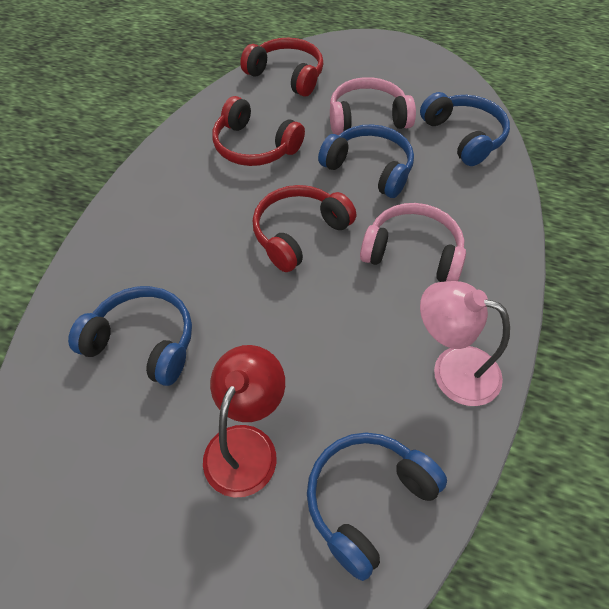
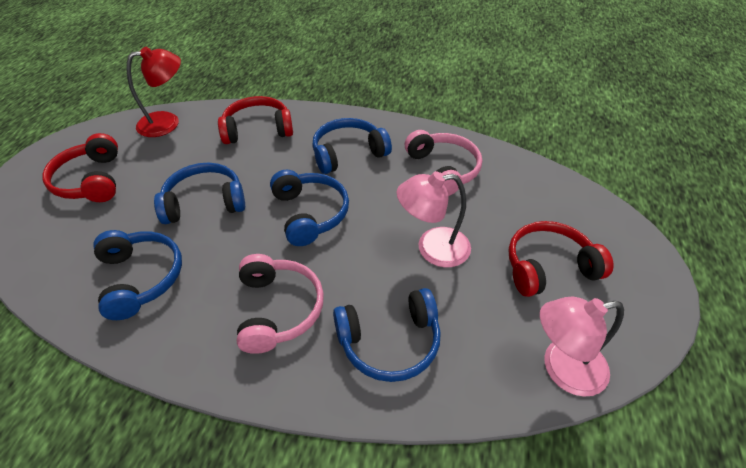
blue headphones: [68,286,192,386] [307,433,447,581] [318,124,414,198] [420,92,510,166] = 4 -> [93,230,182,320] [154,163,245,224] [270,170,349,246] [312,118,392,174] [333,288,441,382] = 5
pink lamp: [420,281,510,406] = 1 -> [397,171,471,267] [540,297,624,397] = 2

